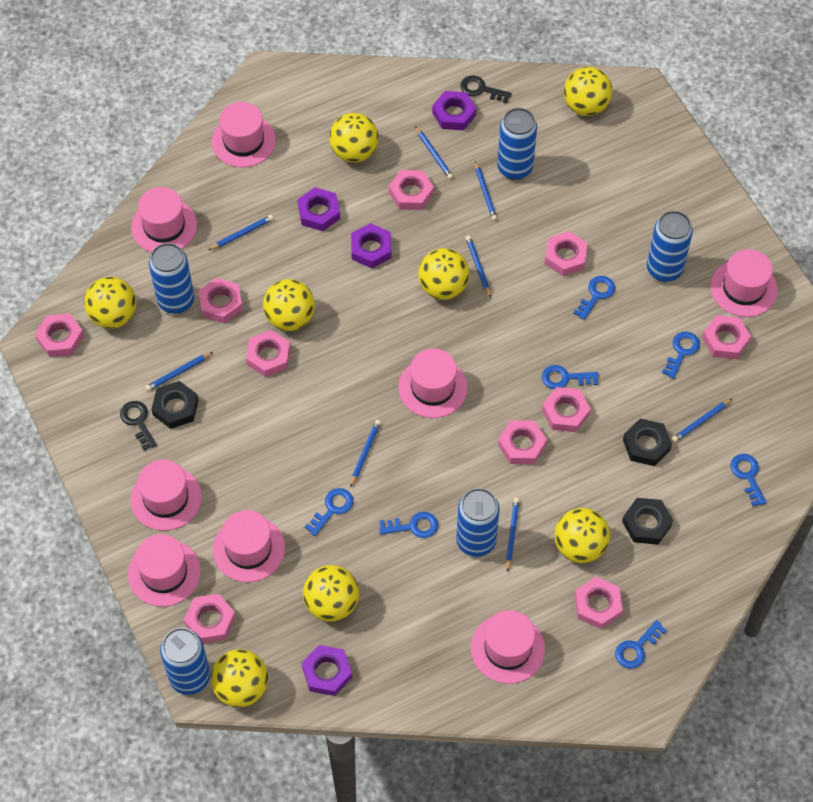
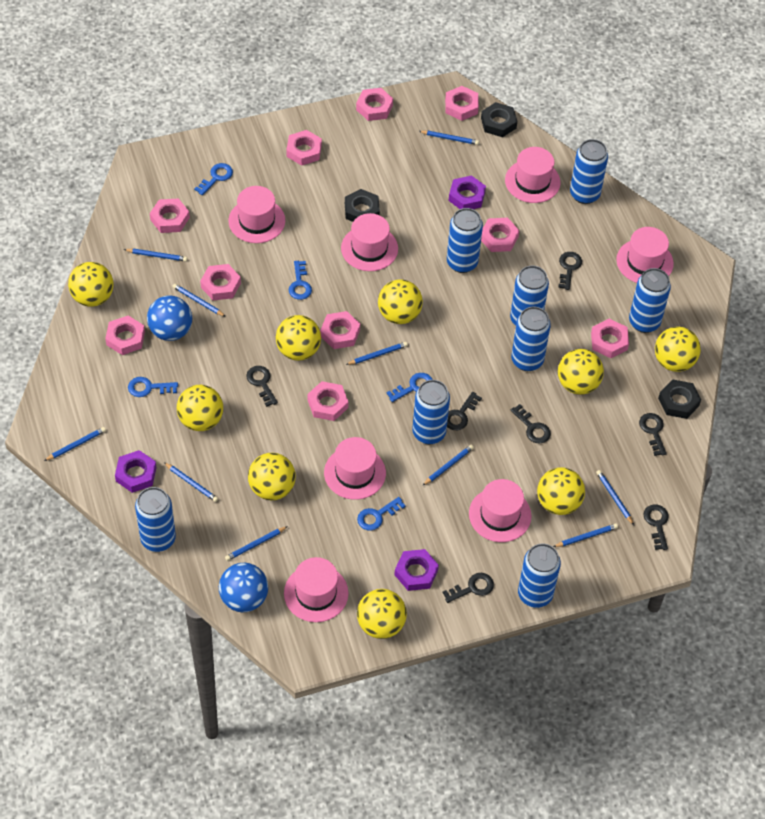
black key: [120,401,157,450] [460,76,512,103] = 2 -> [246,366,278,407] [442,573,494,603] [447,392,482,430] [511,404,551,444] [558,252,582,290] [639,413,667,456] [643,504,669,550] = 7
blue ball: none = 0 -> [147,296,192,341] [219,563,268,612] = 2
blue can: [149,243,194,314] [160,628,210,695] [456,488,500,557] [497,108,537,180] [647,211,693,282] = 5 -> [135,487,176,552] [412,380,450,444] [447,208,483,273] [510,266,549,326] [511,306,551,371] [518,543,561,608] [570,139,608,204] [629,268,671,333] = 8
blue key: [305,488,353,536] [379,512,438,538] [542,365,599,389] [574,276,615,320] [615,620,667,669] [662,332,700,379] [730,454,766,506] = 7 -> [128,377,178,397] [194,163,233,195] [289,261,312,300] [357,497,406,531] [386,373,433,402] = 5
blue pencil: [145,352,213,391] [209,215,273,250] [350,420,381,487] [415,126,453,179] [466,236,490,297] [475,161,497,221] [506,498,520,572] [672,399,732,442] = 8 -> [44,427,106,461] [124,248,187,261] [164,463,218,502] [173,284,226,317] [225,526,288,561] [346,342,408,365] [419,131,479,145] [422,445,474,486] [553,523,618,547] [596,470,634,525] = 10
pink hat: [128,534,201,607] [130,460,202,531] [131,187,197,252] [211,102,276,168] [213,510,285,582] [398,349,467,418] [471,610,545,684] [710,249,778,317] = 8 -> [229,186,285,243] [284,557,348,622] [324,437,386,500] [341,213,398,271] [469,479,531,542] [505,147,561,203] [616,227,674,283] = 7
purple nut: [297,187,340,231] [301,645,352,696] [351,223,391,268] [432,91,476,130] = 4 -> [115,450,157,493] [394,549,439,591] [449,175,486,209] = 3
yellow ball: [84,277,137,329] [211,649,268,707] [263,279,315,331] [303,565,359,621] [329,113,379,163] [418,248,470,300] [554,508,610,563] [564,67,612,116] = 8 -> [68,262,114,307] [177,385,223,431] [248,453,296,500] [276,315,321,361] [357,589,407,639] [378,279,423,324] [537,467,585,515] [558,349,604,395] [655,327,701,372] = 9

